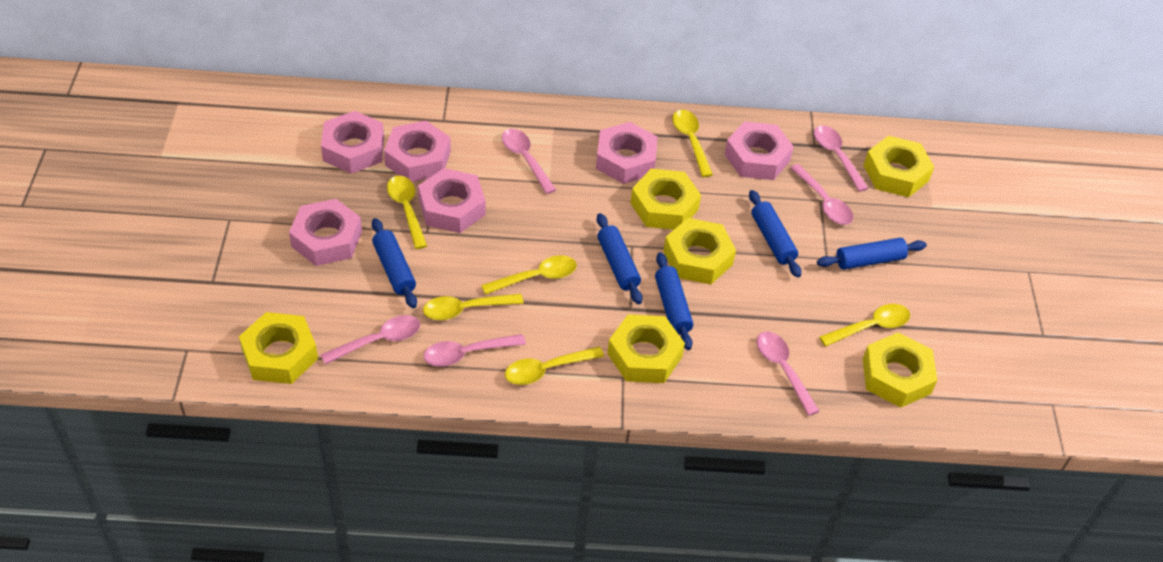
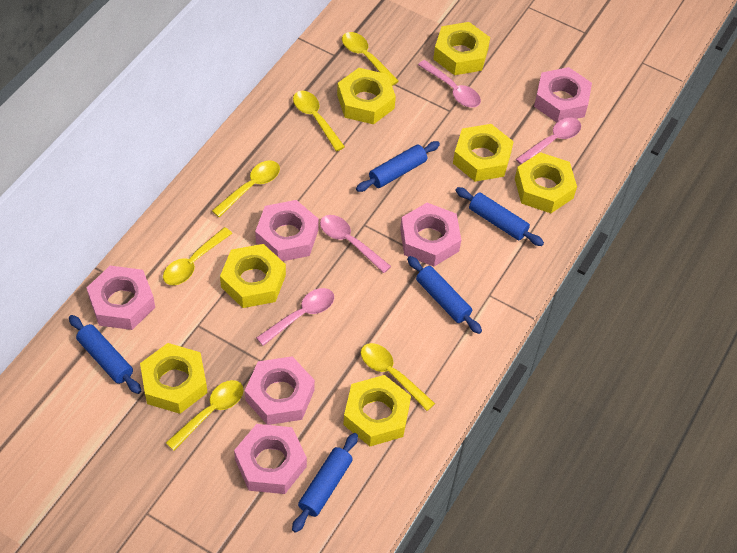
pink spoon: [321,315,420,365] [424,334,526,367] [502,129,556,194] [757,331,819,416] [790,164,853,225] [814,125,868,192] = 6 -> [256,288,334,346] [320,215,391,273] [418,60,481,107] [516,118,581,165] = 4
yellow nut: [239,312,318,384] [607,314,685,383] [630,169,701,230] [663,218,736,284] [863,136,934,197] [863,332,938,408] = 6 -> [140,343,208,414] [220,244,286,308] [337,68,396,124] [343,375,411,446] [433,22,490,75] [453,124,514,182] [515,152,577,213] = 7

